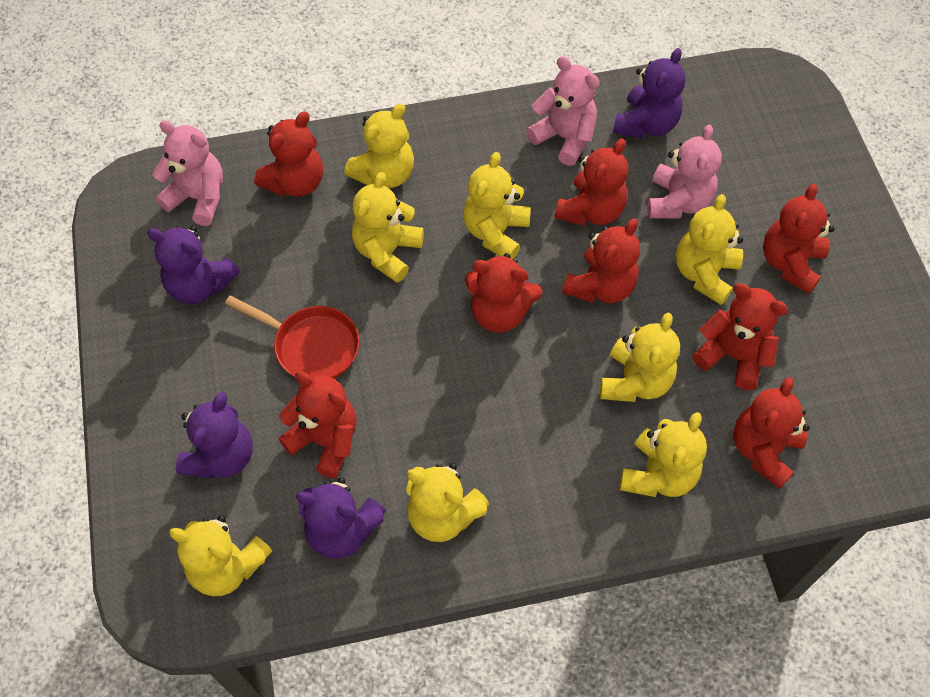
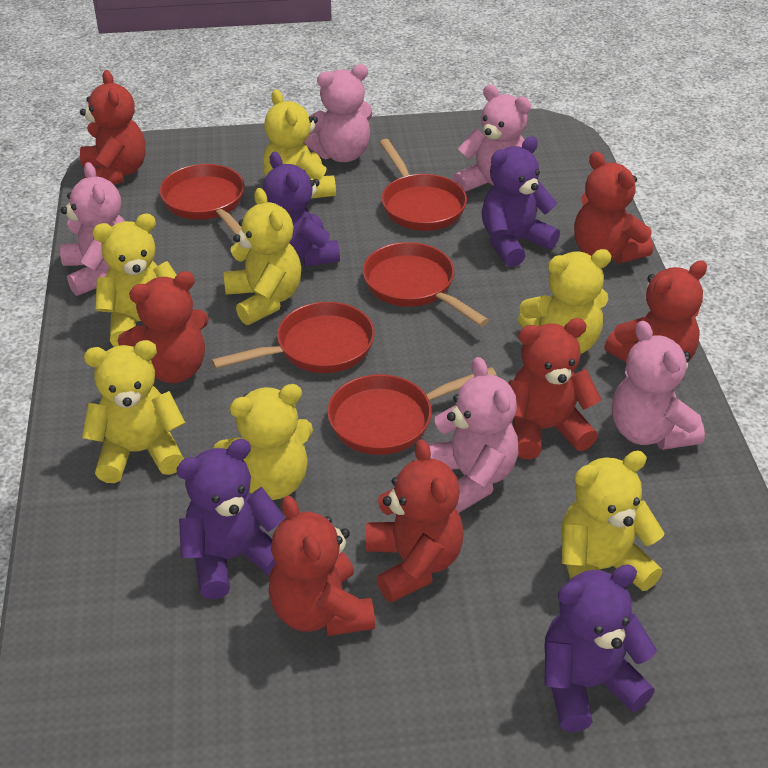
pink teddy bear: [153,120,223,226] [526,56,600,166] [647,125,722,219] = 3 -> [60,162,125,296] [304,64,372,162] [428,357,519,513] [453,85,531,192] [612,321,705,450] = 5
red pan: [225,295,360,379] = 1 -> [160,164,245,235] [211,302,375,373] [327,367,497,455] [363,242,489,326] [379,139,467,231] = 5
red teddy bear: [254,111,323,197] [279,371,357,478] [465,253,543,333] [555,139,628,226] [562,218,640,303] [692,283,788,390] [733,377,810,489] [763,183,835,294] = 8 -> [80,70,146,185] [118,271,209,383] [269,496,375,636] [366,439,464,603] [509,318,602,459] [574,151,653,263] [604,260,707,363] = 7
yellow teddy bear: [169,515,272,596] [344,104,414,188] [352,172,424,283] [406,463,489,542] [463,152,531,259] [600,313,680,402] [620,412,707,497] [676,194,743,305] = 8 -> [82,340,185,483] [92,214,176,347] [213,384,313,500] [223,188,301,325] [263,89,336,199] [518,249,611,354] [561,451,664,591] = 7

